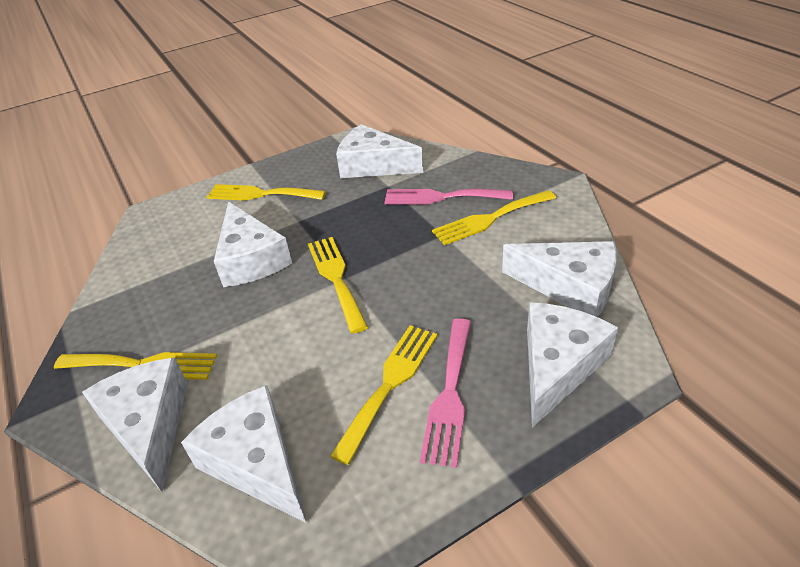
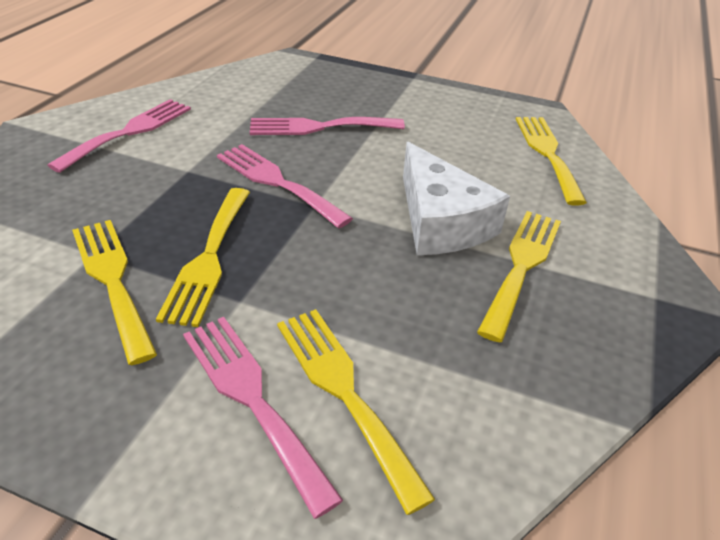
pink fork: [384,189,513,205] [420,318,471,468] = 2 -> [47,99,191,173] [183,317,343,519] [217,144,353,228] [250,117,405,135] = 4
white cheese: [82,357,188,492] [181,385,306,523] [214,201,292,287] [336,124,423,178] [502,241,617,317] [527,302,618,428] = 6 -> [403,142,510,255] = 1

